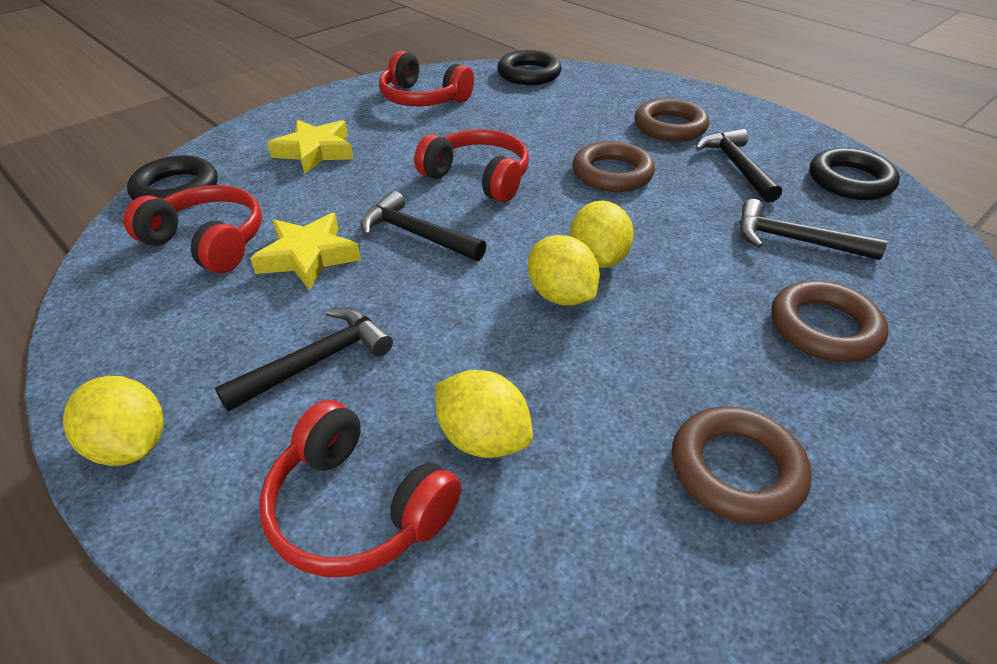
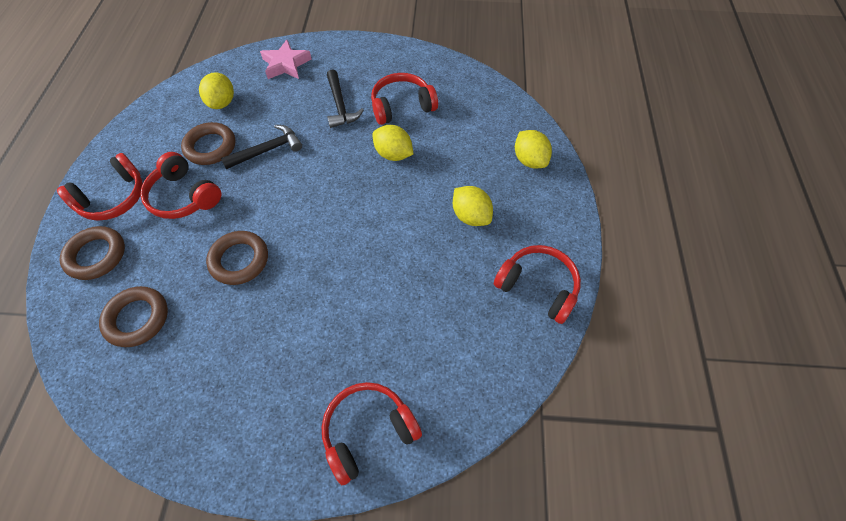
black hammer: [215,307,393,412] [361,191,486,261] [695,129,782,203] [739,199,887,260] = 4 -> [221,125,302,169] [327,70,364,128] = 2
black ring: [127,155,218,200] [497,50,562,85] [810,148,900,200] = 3 -> none = 0
pink star: none = 0 -> [260,40,312,79] = 1
red headphones: [123,185,262,273] [259,400,461,577] [379,51,474,106] [414,129,529,203] = 4 -> [57,153,143,221] [140,152,221,219] [322,382,422,485] [371,73,438,125] [494,245,581,324] = 5
yellow star: [250,213,361,291] [267,120,354,174] = 2 -> none = 0

